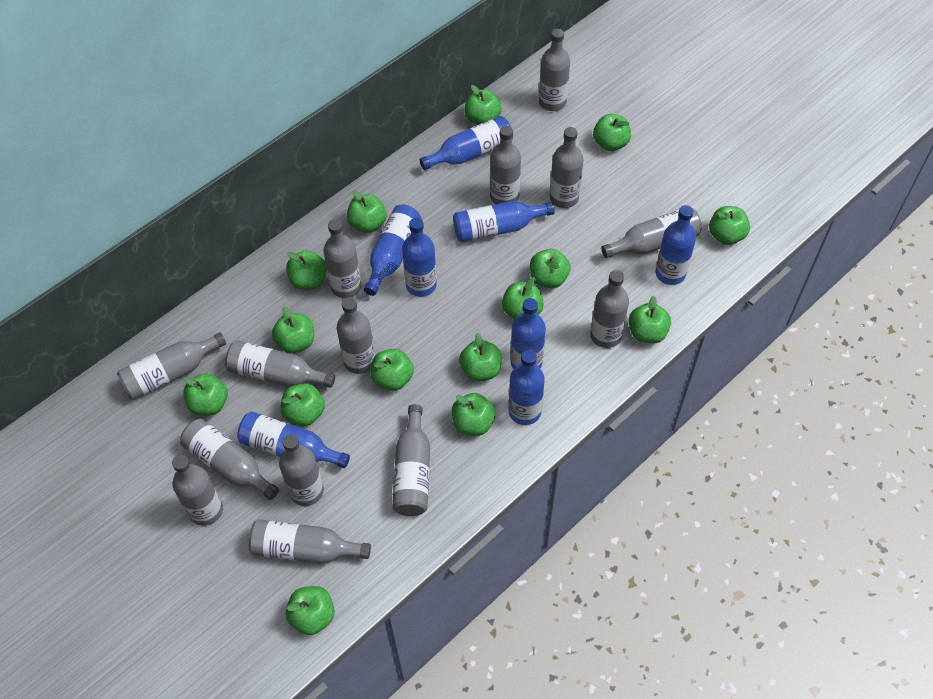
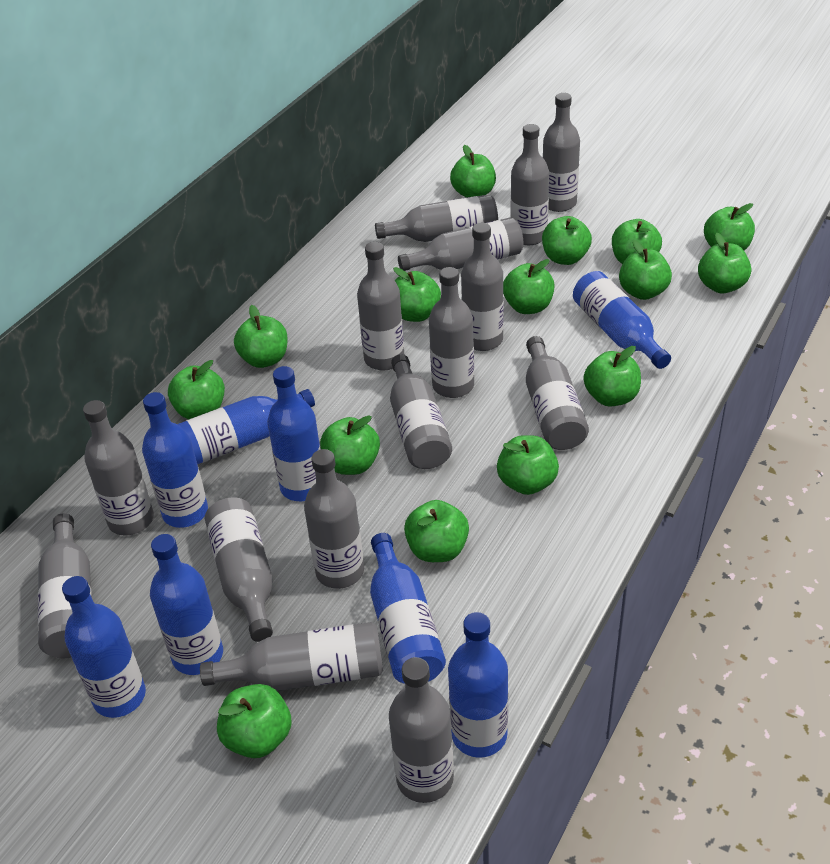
grey bottle: [117,332,226,400] [172,455,223,526] [180,419,279,500] [225,340,335,388] [249,519,371,564] [279,434,324,506] [323,219,362,298] [337,297,375,374] [392,404,430,516] [490,126,521,204] [539,29,570,111] [550,127,584,208] [590,270,629,348] [601,208,702,258] = 14 -> [38,513,92,658] [83,400,154,536] [200,622,383,691] [205,497,273,642] [304,449,364,589] [357,242,404,371] [375,194,498,242] [389,657,454,803] [390,354,452,469] [398,217,523,271] [429,267,474,398] [461,223,504,351] [511,124,549,245] [526,336,589,450] [543,93,580,212] = 15

